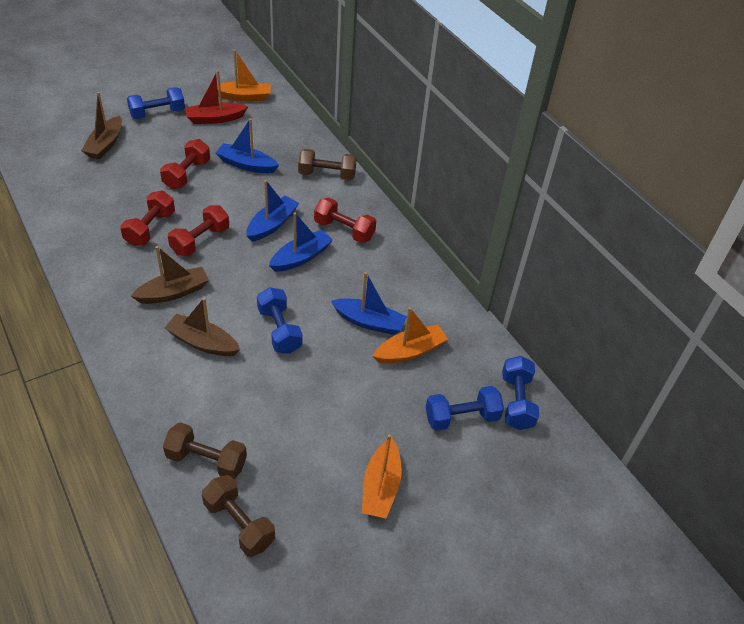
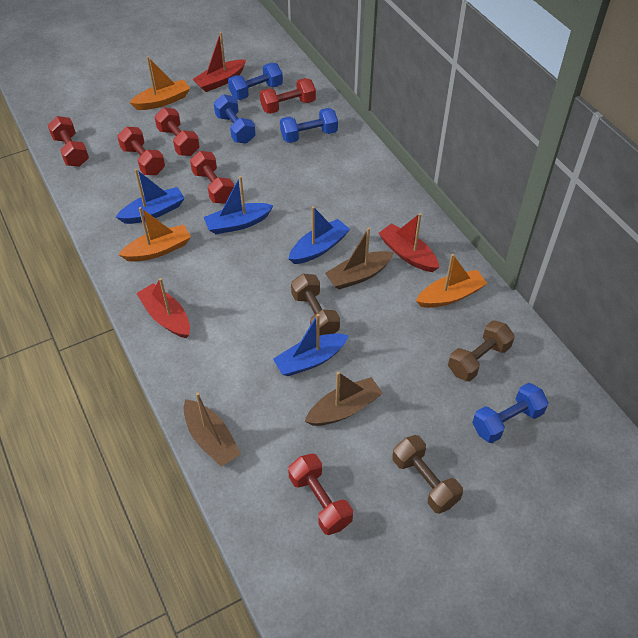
red boat: [185,70,248,124] = 1 -> [136,278,190,338] [192,32,246,92] [379,213,439,272] = 3
red dumbbell: [120,191,175,246] [160,139,210,189] [168,205,229,256] [314,198,376,243] = 4 -> [48,116,89,167] [117,127,165,175] [155,107,200,156] [190,151,234,204] [260,78,316,114] [288,454,353,535] = 6

